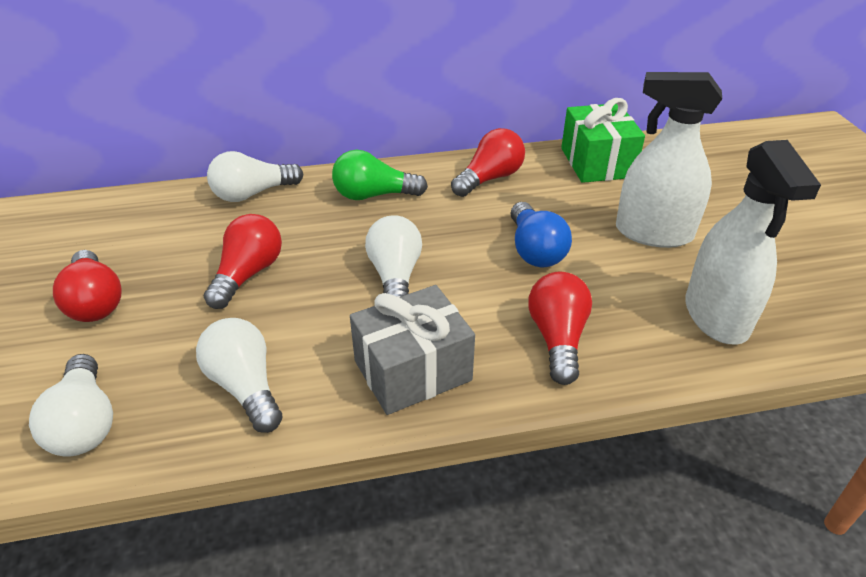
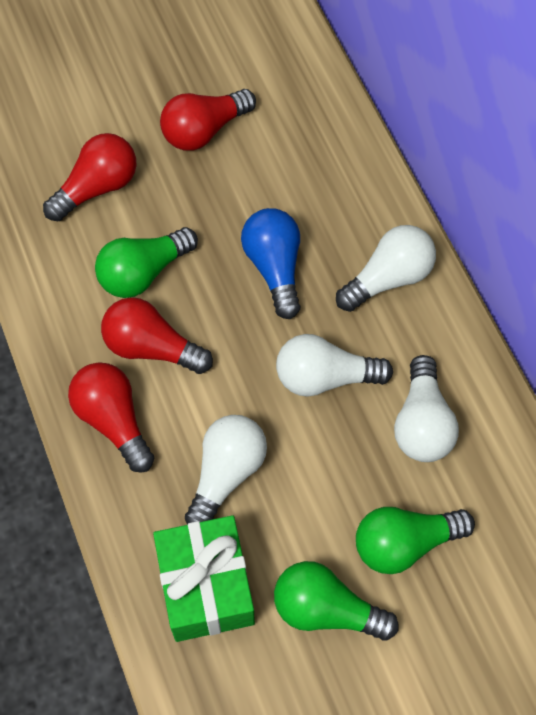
green light bulb: [332,150,428,200] = 1 -> [95,227,198,298] [274,561,399,641] [356,507,475,574] = 3
grey gift: [350,285,475,415] = 1 -> none = 0
white spray bottle: [616,72,722,248] [685,140,821,345] = 2 -> none = 0

